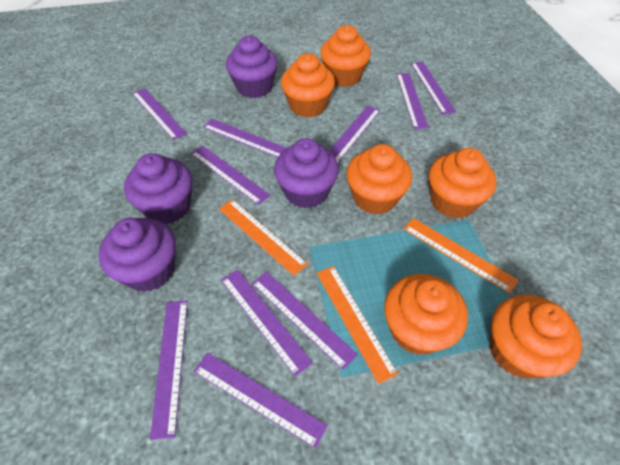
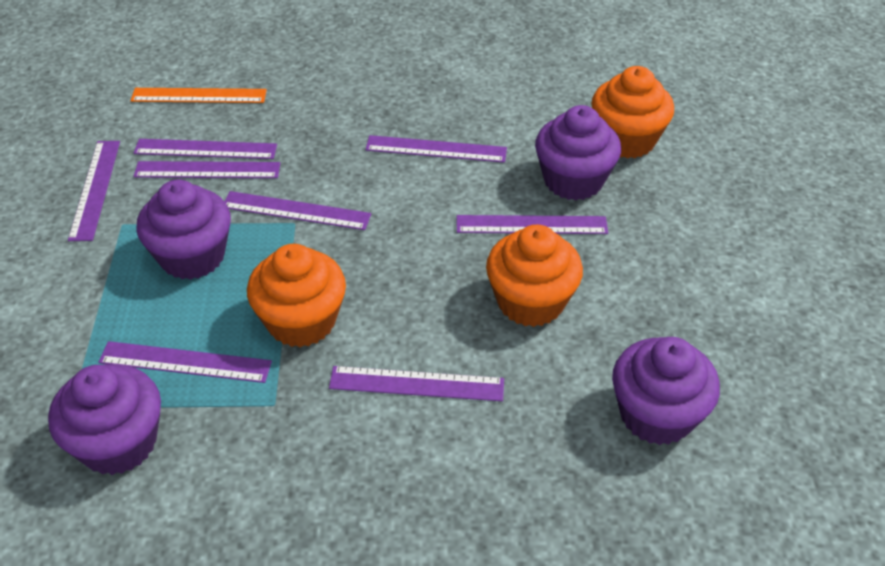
orange cupcake: [281,53,335,117] [320,25,371,87] [346,144,412,214] [384,274,468,355] [429,148,497,219] [490,295,582,379] = 6 -> [247,244,346,347] [486,225,583,327] [591,66,674,159] = 3
orange ruler: [219,199,308,276] [316,266,398,384] [404,218,518,294] = 3 -> [131,88,267,103] = 1
purple ruler: [132,88,187,140] [150,301,188,440] [190,146,270,205] [194,353,328,448] [203,119,288,158] [221,270,313,377] [252,271,358,370] [329,106,380,163] [396,73,429,129] [411,62,456,115] = 10 -> [68,141,120,241] [98,341,272,383] [134,139,277,159] [134,161,280,178] [224,191,371,230] [329,366,504,401] [365,135,507,163] [457,215,608,234] = 8

